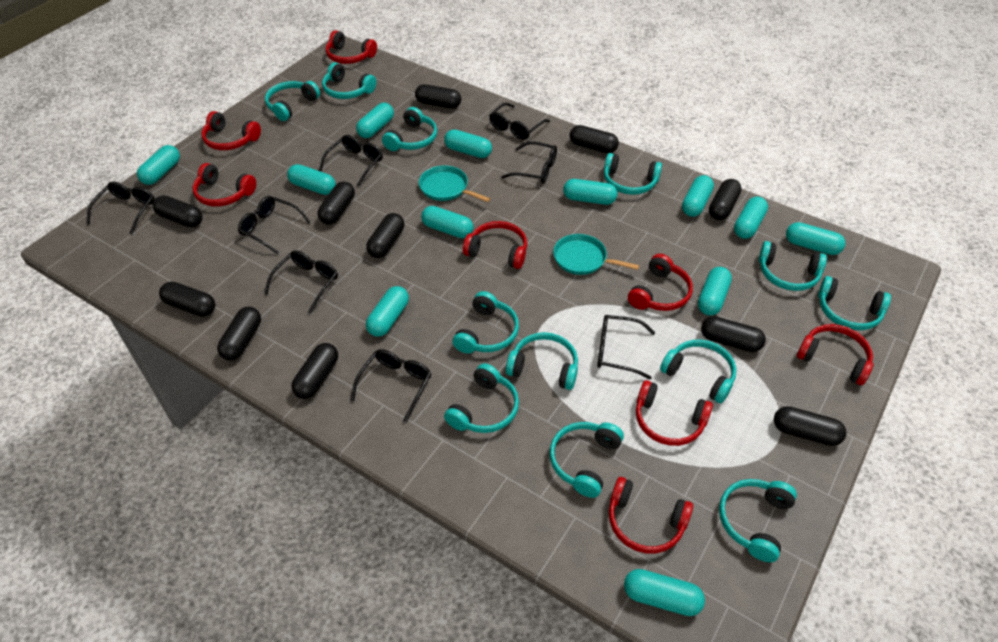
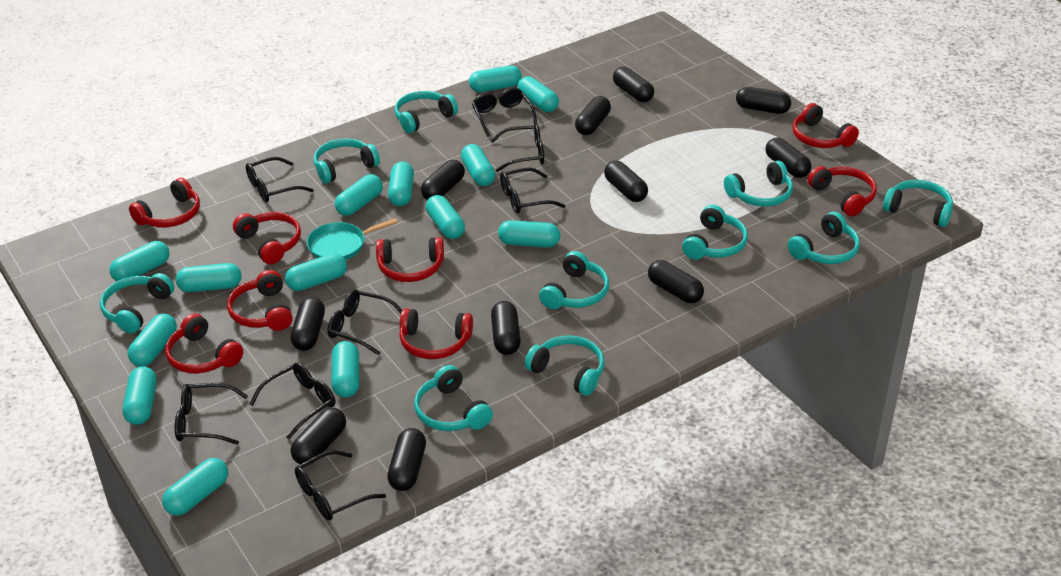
turquoise capsule: [137,145,180,185] [287,164,336,195] [356,103,394,138] [366,286,409,337] [421,206,473,238] [444,129,492,158] [563,179,617,205] [624,569,705,616] [682,175,714,217] [698,267,732,315] [734,196,768,239] [786,222,846,255] = 12 -> [109,241,170,281] [122,366,157,425] [128,313,177,367] [162,458,228,516] [176,263,242,292] [285,253,347,291] [331,341,360,398] [335,174,383,216] [388,161,414,206] [426,195,465,239] [461,144,495,186] [469,65,522,92] [498,220,560,248] [517,76,559,112] = 14
turquoise headphones: [265,81,320,121] [322,62,376,99] [382,107,437,151] [444,363,519,433] [453,291,519,354] [506,332,578,390] [549,422,624,498] [604,153,662,195] [660,340,736,403] [719,479,797,562] [759,241,827,291] [818,276,891,330] = 12 -> [100,273,174,334] [313,139,380,183] [395,91,458,133] [414,365,493,431] [525,335,605,396] [539,251,609,309] [682,205,748,260] [724,161,793,207] [788,212,860,264] [883,180,953,227] = 10
turquoise pan: [419,165,490,202] [553,234,639,275] = 2 -> [307,218,398,260] = 1

